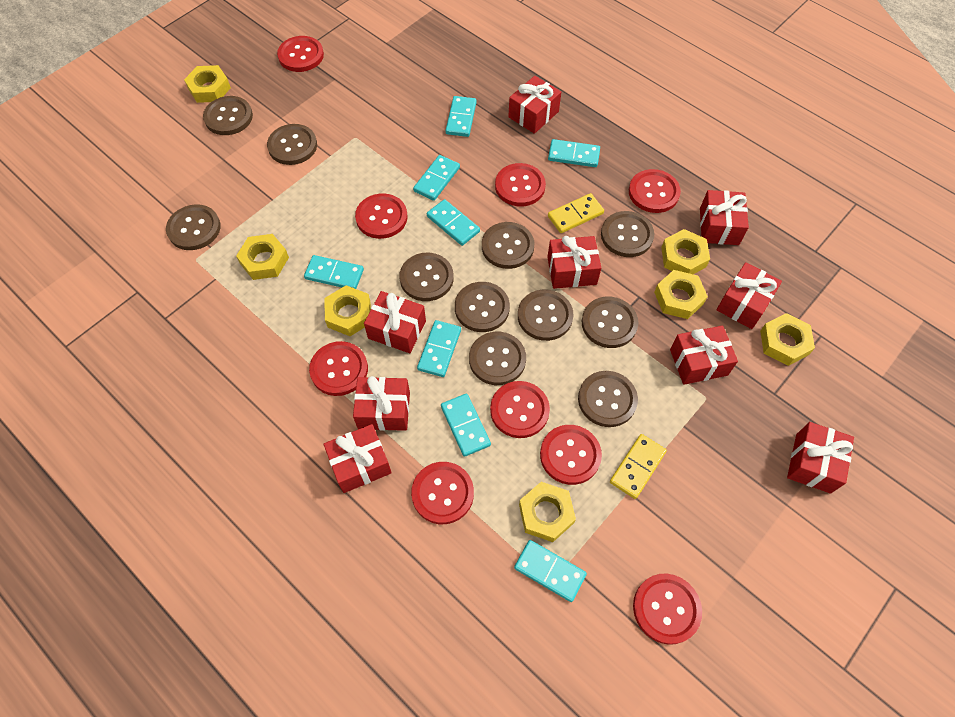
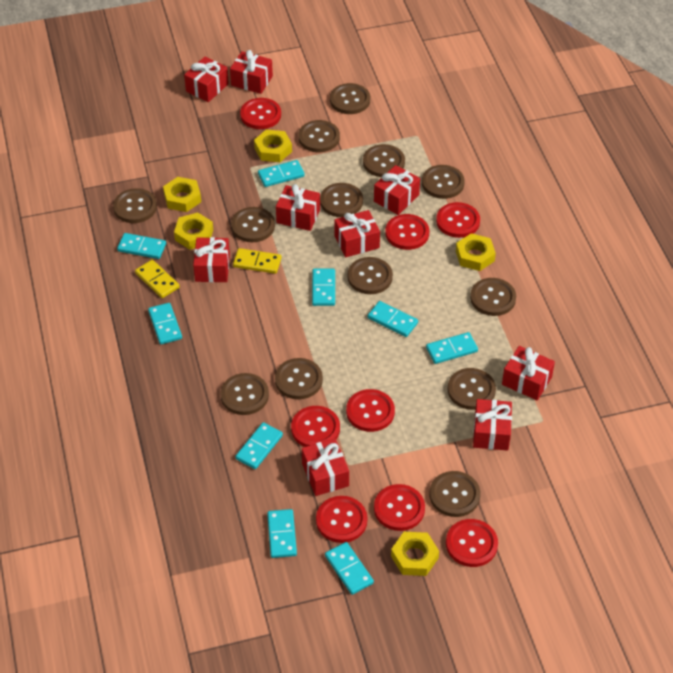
brown button: [166,204,220,250] [203,96,253,135] [267,124,317,165] [399,253,454,301] [455,282,510,332] [469,332,526,385] [482,222,534,269] [518,290,573,341] [578,371,638,427] [582,297,638,348] [601,211,654,257] = 11 -> [113,188,157,223] [220,373,269,415] [231,207,275,242] [275,358,323,399] [298,120,340,152] [320,183,363,217] [330,83,370,114] [348,257,393,294] [363,144,405,177] [422,165,465,199] [430,471,480,517] [448,368,496,410] [470,278,516,316] = 13
red button: [277,36,324,72] [309,341,368,396] [355,193,407,239] [411,462,474,524] [490,381,550,438] [495,163,546,206] [540,425,602,485] [629,169,681,213] [633,574,702,645] = 9 -> [240,98,281,129] [291,406,340,447] [316,496,367,543] [346,389,395,432] [374,484,425,531] [385,214,429,250] [436,202,480,238] [446,519,498,567] = 8
turquoise domino: [304,255,364,289] [413,155,460,201] [417,320,461,377] [427,199,480,246] [441,394,491,457] [446,96,477,137] [514,540,587,602] [548,139,600,167] = 8 -> [117,233,166,259] [148,303,182,344] [235,422,283,469] [258,160,305,187] [267,509,297,558] [312,268,335,306] [325,542,374,595] [368,301,418,337] [426,332,478,364] = 9
yellow nut: [184,65,231,103] [236,234,289,280] [324,285,371,336] [519,482,576,542] [654,270,708,319] [661,229,710,274] [760,313,815,366] = 7 -> [163,177,201,212] [174,213,213,250] [254,129,292,162] [391,532,439,576] [456,233,496,271] = 5

